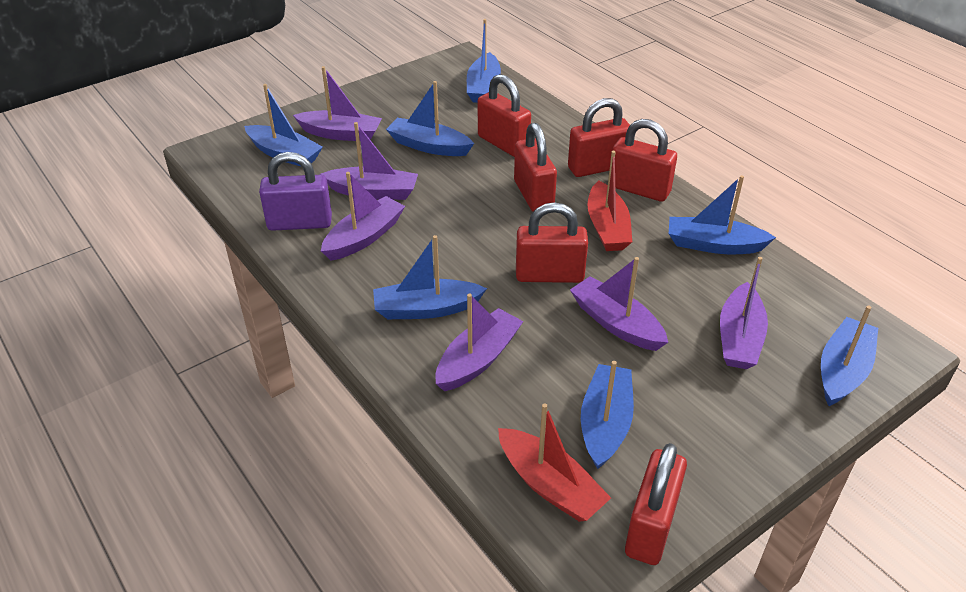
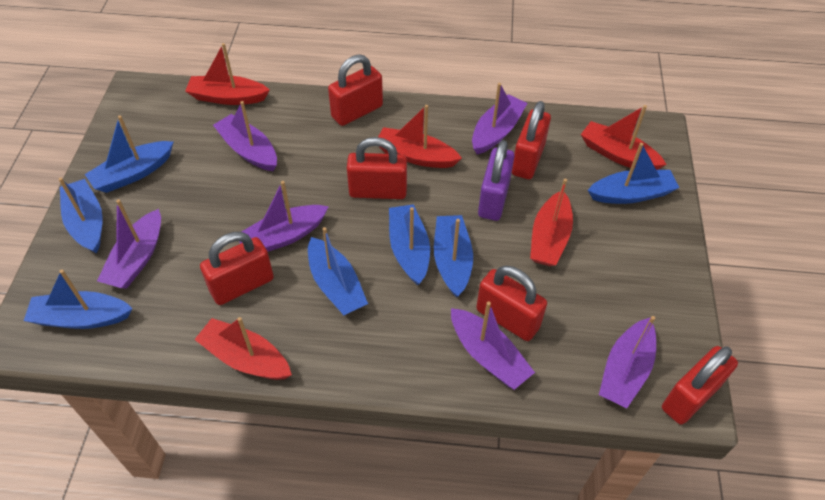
red boat: [498,403,611,522] [587,151,632,251] = 2 -> [185,43,270,105] [194,317,292,380] [378,105,462,168] [530,179,573,266] [581,105,667,170] = 5

